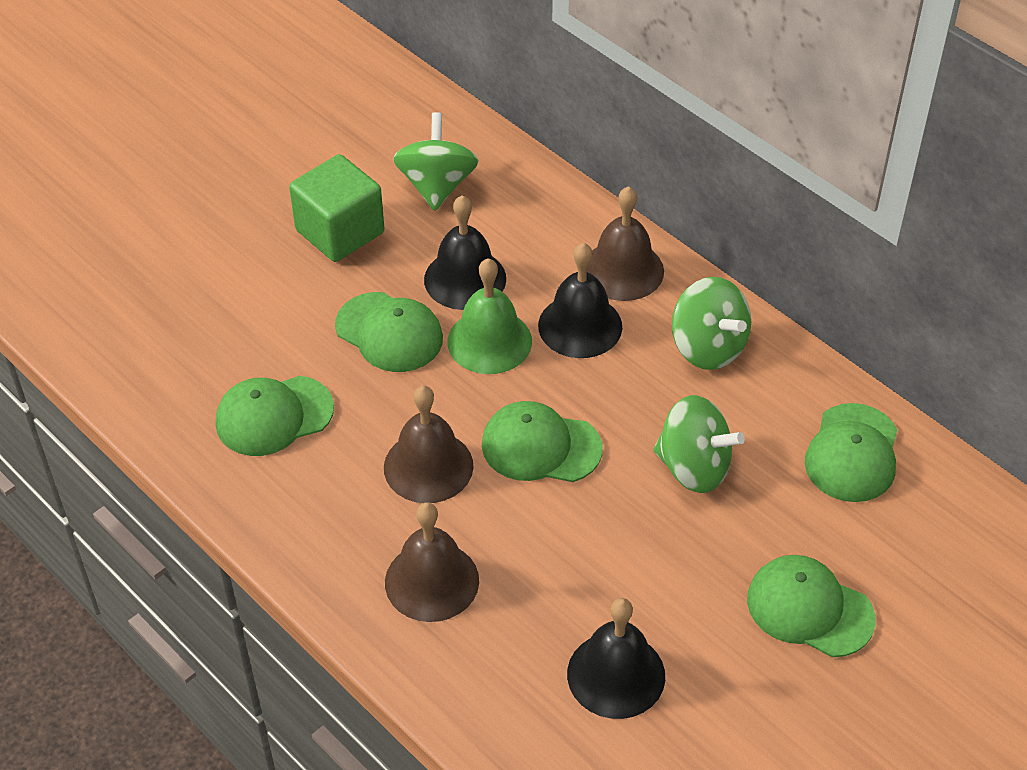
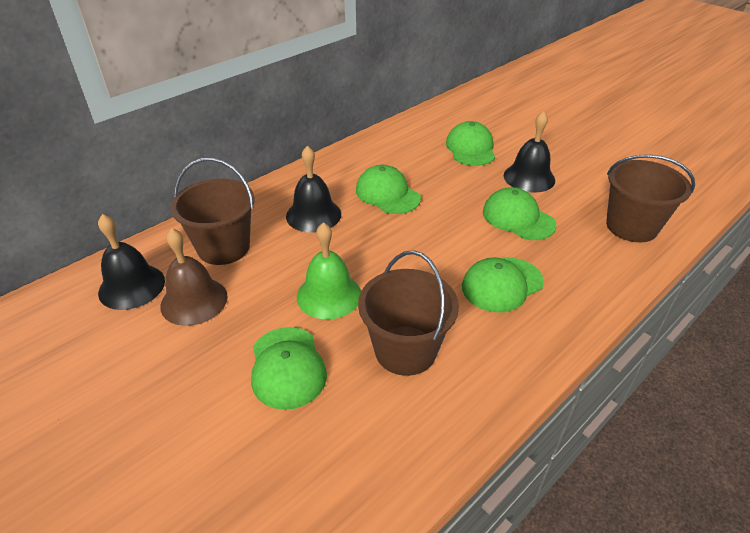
brown bell: [384,385,473,503] [385,502,479,622] [587,186,664,301] = 3 -> [160,228,228,326] = 1
brown bucket: none = 0 -> [171,158,255,265] [358,251,459,376] [606,154,695,242] = 3
green cube: [289,154,384,262] = 1 -> none = 0
green spinning top: [393,112,479,211] [653,395,745,493] [672,277,751,370] = 3 -> none = 0

